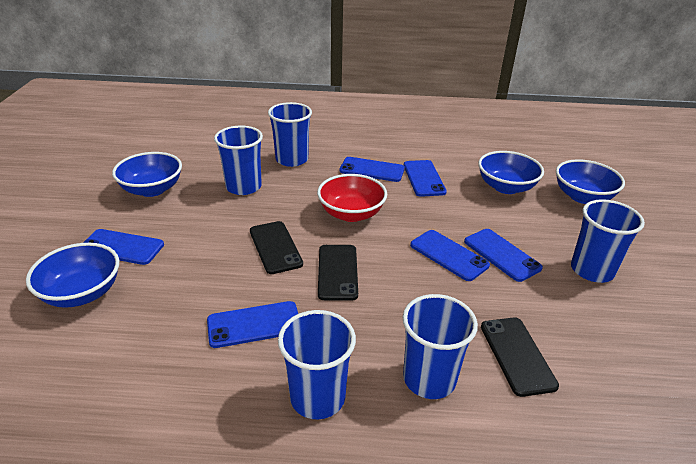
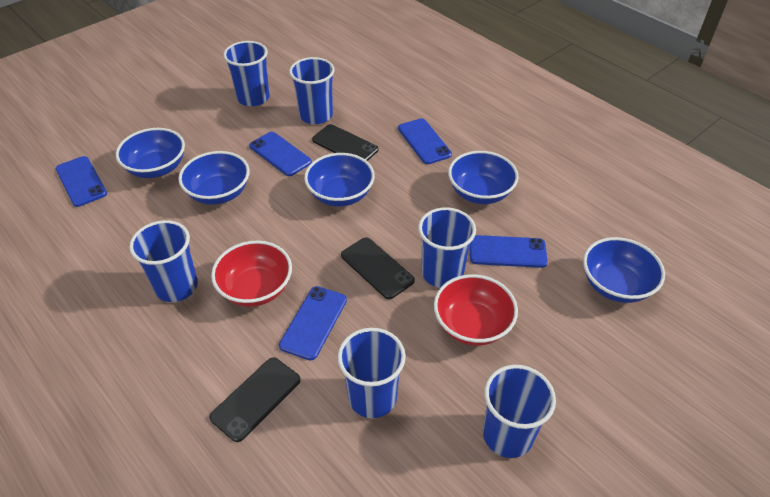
blue bowl: [26,243,119,308] [112,152,182,197] [478,151,544,194] [556,159,625,204] = 4 -> [116,128,185,178] [178,151,250,205] [304,153,375,207] [448,151,519,204] [583,237,665,303] = 5
blue cup: [214,126,263,195] [268,102,312,167] [278,310,356,419] [403,294,478,399] [571,199,645,283] = 5 -> [129,220,198,302] [223,41,270,106] [289,57,335,124] [338,328,406,418] [418,207,476,288] [483,365,556,458] = 6
blue phone: [83,229,164,265] [207,301,298,348] [339,157,405,182] [404,160,447,197] [410,230,490,281] [464,229,543,282] = 6 -> [55,156,107,207] [249,132,312,176] [279,286,347,361] [398,118,452,164] [470,235,548,268] = 5
red bowl: [317,174,387,222] = 1 -> [211,241,292,307] [434,274,518,346] = 2

